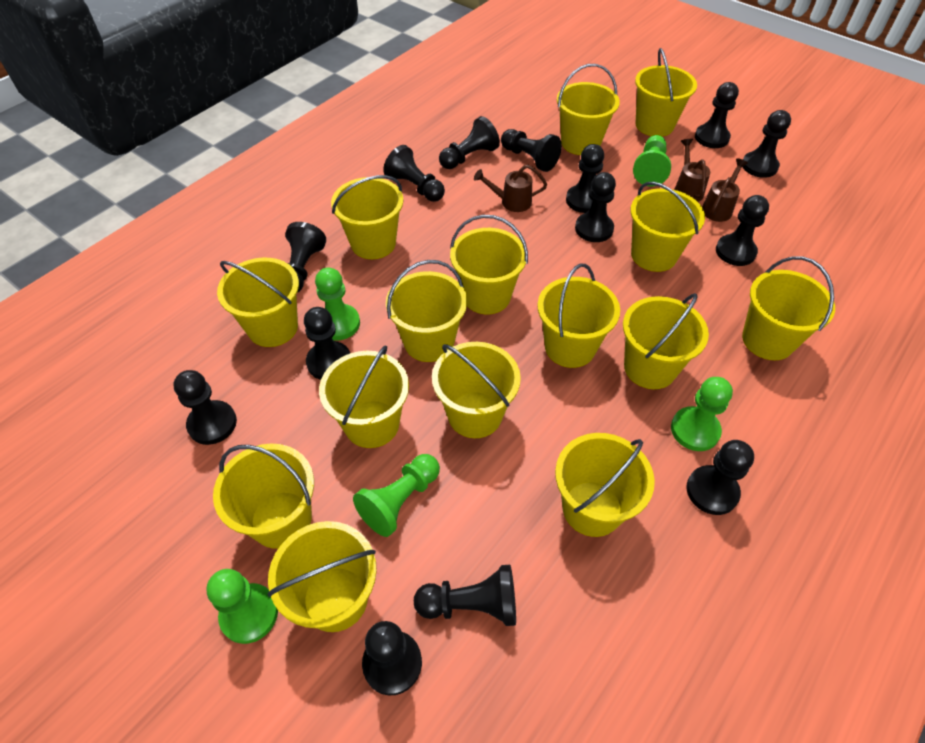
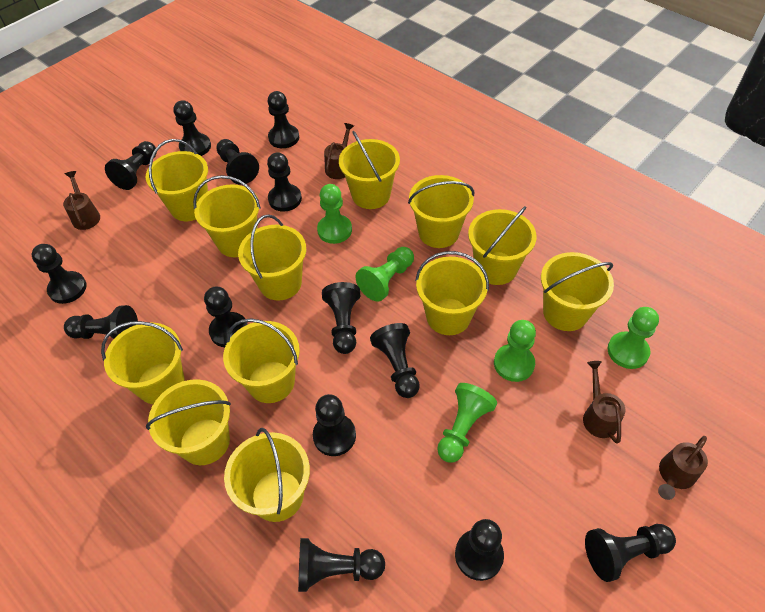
brown watering can: [474,165,547,212] [674,139,710,202] [702,158,748,222] = 3 -> [63,171,100,230] [324,123,354,179] [583,361,625,444] [658,436,708,500] = 4
yellow bucket: [213,444,314,549] [217,258,299,347] [267,521,377,632] [319,345,409,448] [331,175,404,259] [386,260,467,362] [432,342,521,438] [450,215,528,314] [537,264,620,368] [555,433,655,537] [557,64,620,155] [623,293,709,389] [630,182,705,272] [635,48,697,137] [742,256,835,360] = 15 -> [101,321,185,404] [146,139,208,221] [146,379,231,465] [193,175,261,257] [223,318,300,403] [224,428,310,522] [238,214,306,301] [339,131,400,209] [408,175,474,248] [415,251,489,335] [468,206,537,285] [541,252,614,331] = 12

